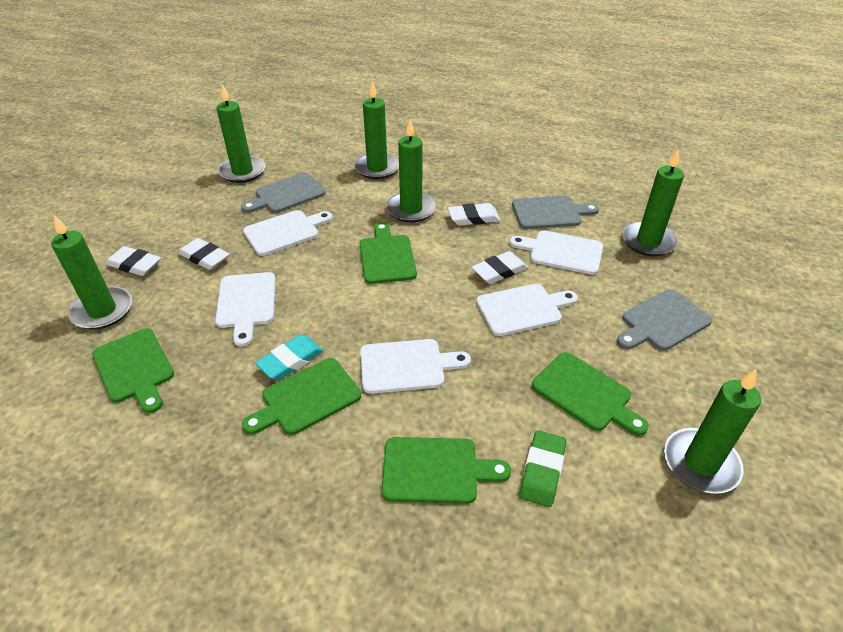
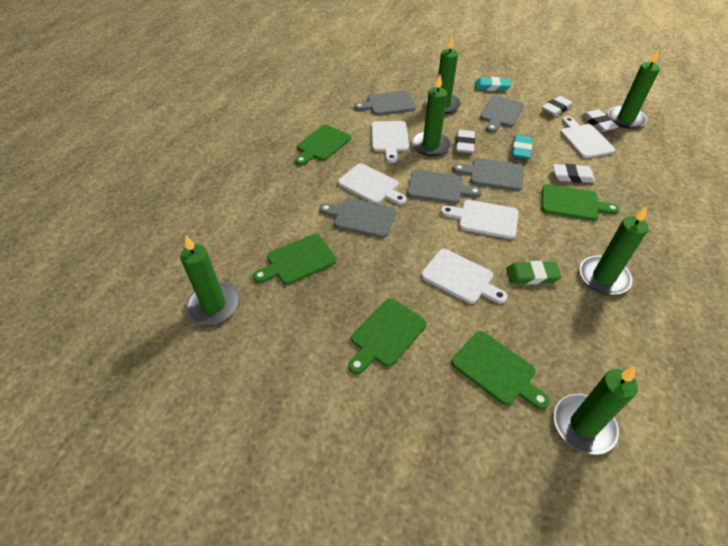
grey cutting board: [241,173,326,213] [512,196,599,229] [617,290,712,350] = 3 -> [319,198,396,238] [354,91,416,115] [407,170,482,204] [453,158,524,191] [480,95,524,133] = 5
turquoise eraser: [255,335,324,380] = 1 -> [475,77,511,91] [512,135,532,160] = 2

